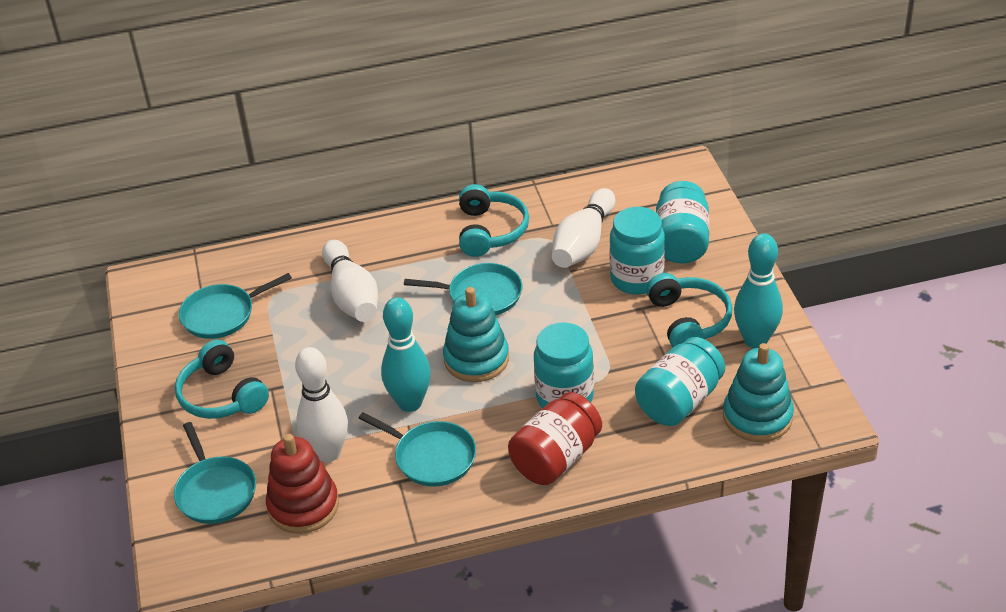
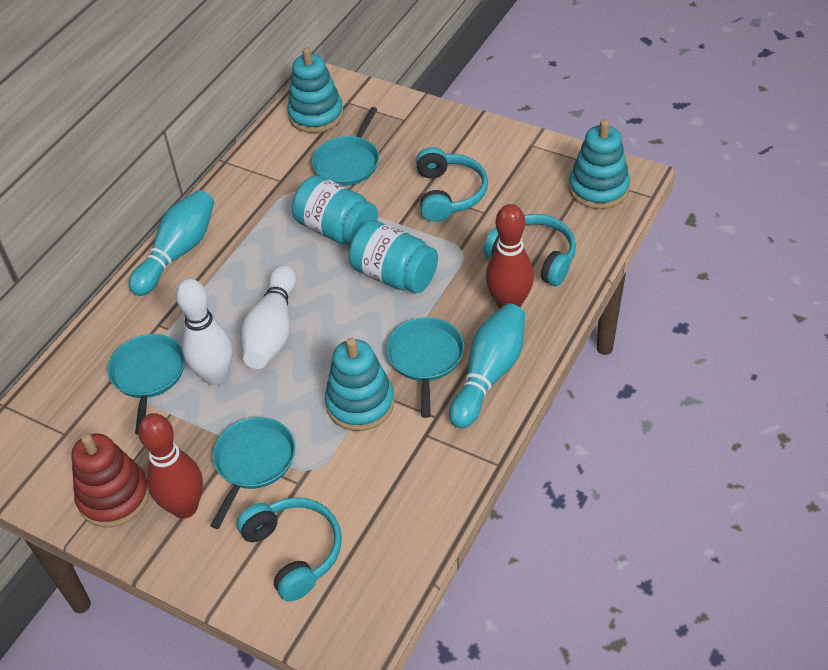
red bowling pin: none = 0 -> [138,413,203,519] [486,204,534,309] = 2
red jar: [508,392,602,485] = 1 -> none = 0
turquoise jar: [534,322,594,408] [610,207,665,295] [635,337,725,426] [656,181,709,263] = 4 -> [292,175,378,245] [348,220,438,293] = 2
turquoise stacking toy: [443,287,509,382] [723,343,794,442] = 2 -> [287,47,344,133] [325,337,395,431] [569,119,630,209] = 3
white bowling pin: [295,347,348,462] [322,240,378,322] [552,188,615,268] = 3 -> [176,279,233,386] [240,265,296,369] = 2

